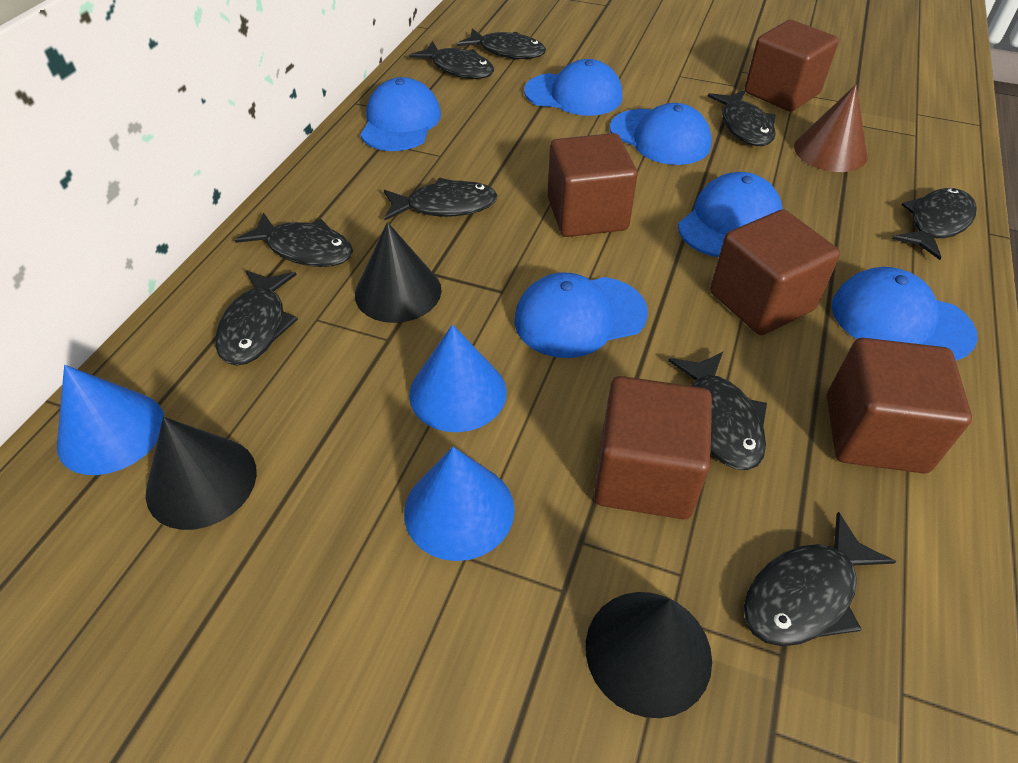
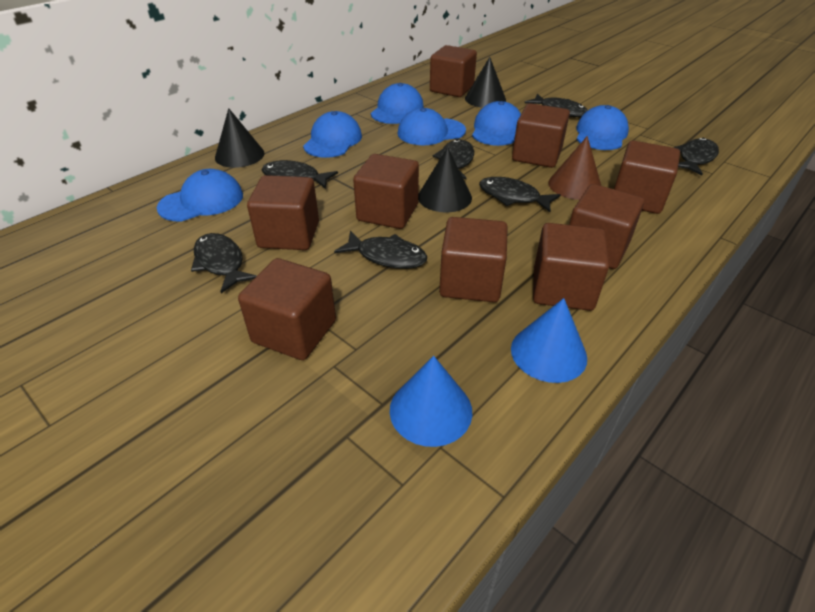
black fish: [216,270,298,366] [234,212,353,267] [384,178,498,221] [409,41,494,79] [457,28,546,59] [668,352,767,470] [707,90,776,146] [744,512,896,646] [892,188,977,260] = 9 -> [191,233,257,293] [262,160,338,189] [334,231,427,269] [433,139,474,179] [479,177,561,212] [525,94,588,117] [673,138,719,175] = 7
blue cone: [57,365,164,475] [404,447,515,561] [409,324,507,432] = 3 -> [390,356,473,447] [511,298,587,383] = 2
brown cube: [548,133,637,237] [594,376,712,519] [710,209,840,335] [745,20,839,112] [827,338,972,473] = 5 -> [238,258,336,360] [247,175,319,250] [353,154,419,229] [430,45,477,97] [439,217,508,302] [512,103,570,168] [533,223,609,311] [569,184,644,269] [614,140,680,214] = 9

